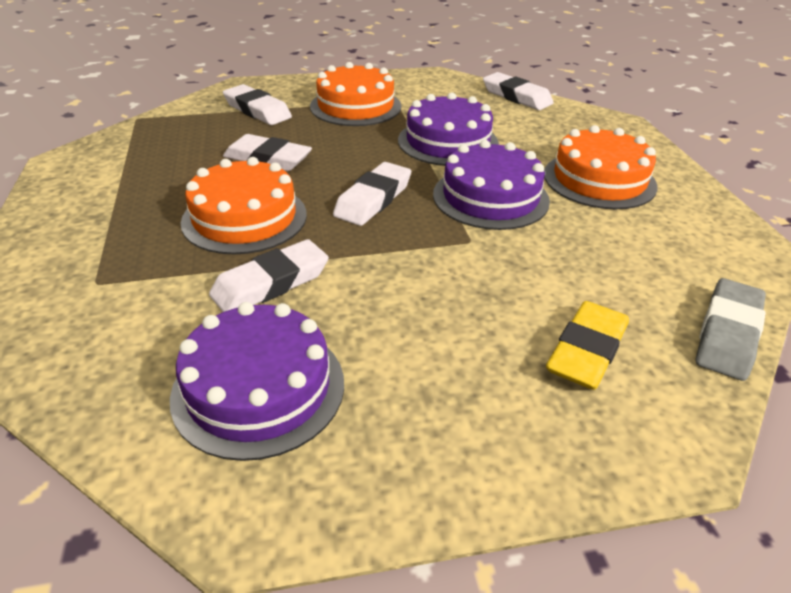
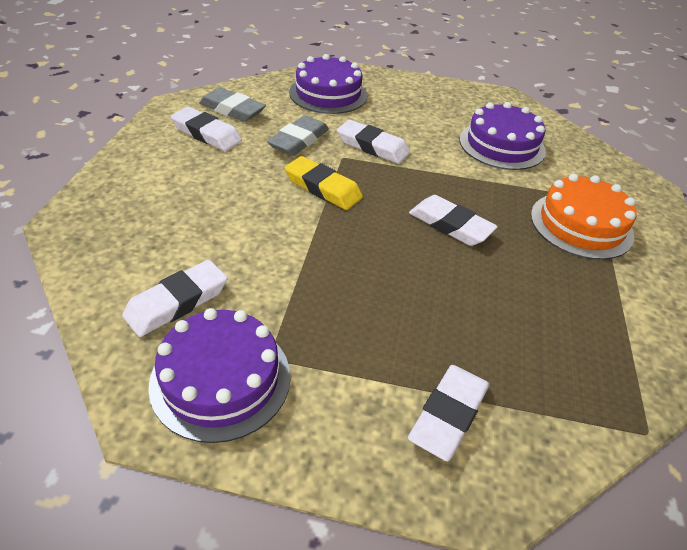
grey eraser: [696,278,766,381] = 1 -> [199,87,266,122] [267,115,329,156] = 2
orange cake: [181,157,307,254] [310,62,401,126] [544,125,658,209] = 3 -> [531,174,637,260] = 1

